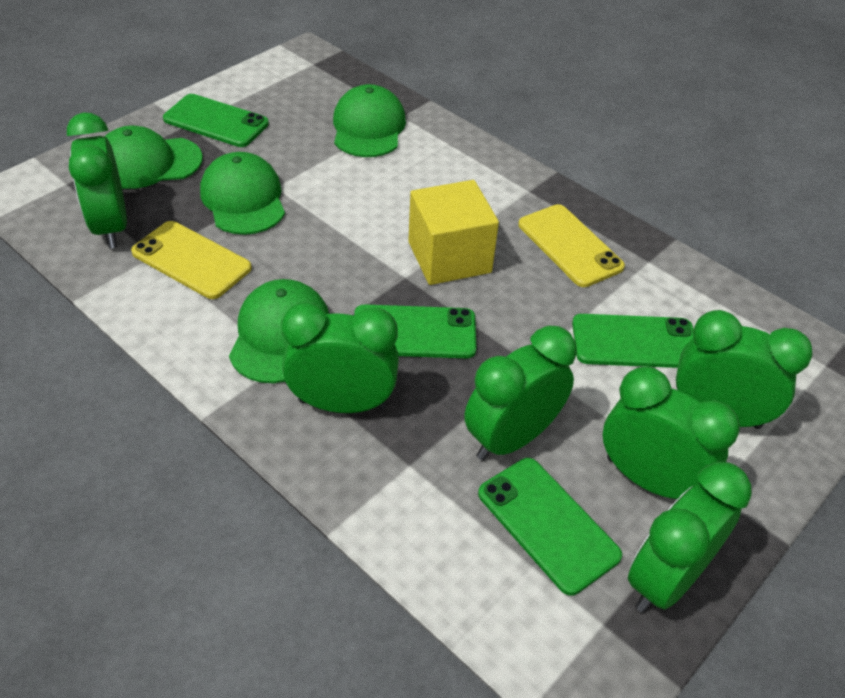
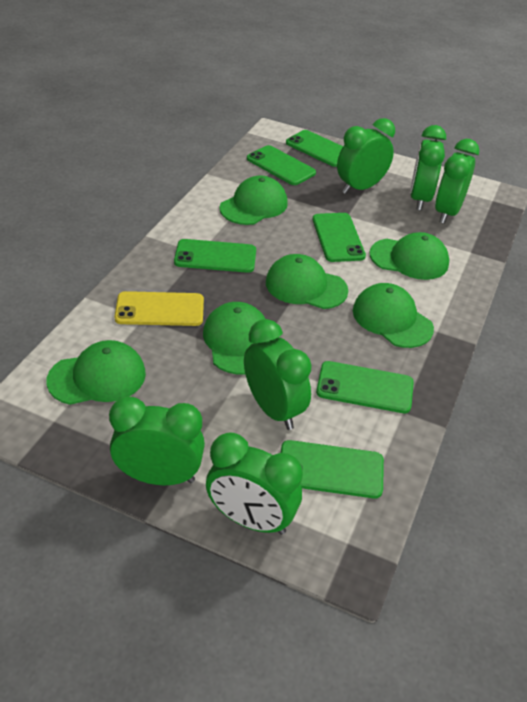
green cap: [104,126,203,189] [200,152,285,235] [229,279,329,383] [333,84,406,157] = 4 -> [46,340,146,405] [203,302,265,375] [220,175,288,225] [266,254,348,309] [353,283,434,348] [370,232,449,280] = 6
green phone: [163,94,269,147] [354,304,477,358] [478,458,622,596] [572,314,694,368] = 4 -> [174,239,256,273] [247,145,316,185] [281,440,384,499] [286,130,343,167] [313,213,366,262] [316,361,414,413] = 6
yellow cube: [408,180,499,285] = 1 -> none = 0
yellow phone: [131,221,252,299] [518,204,625,287] = 2 -> [114,291,204,326] = 1

